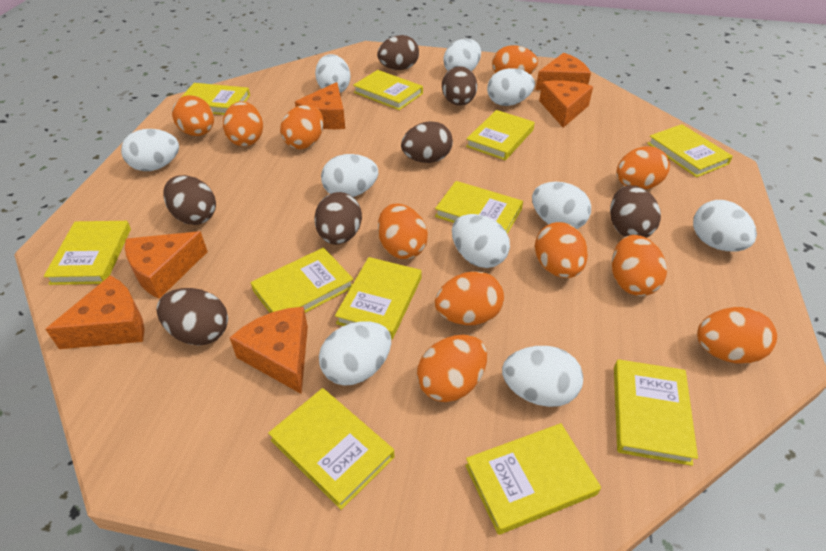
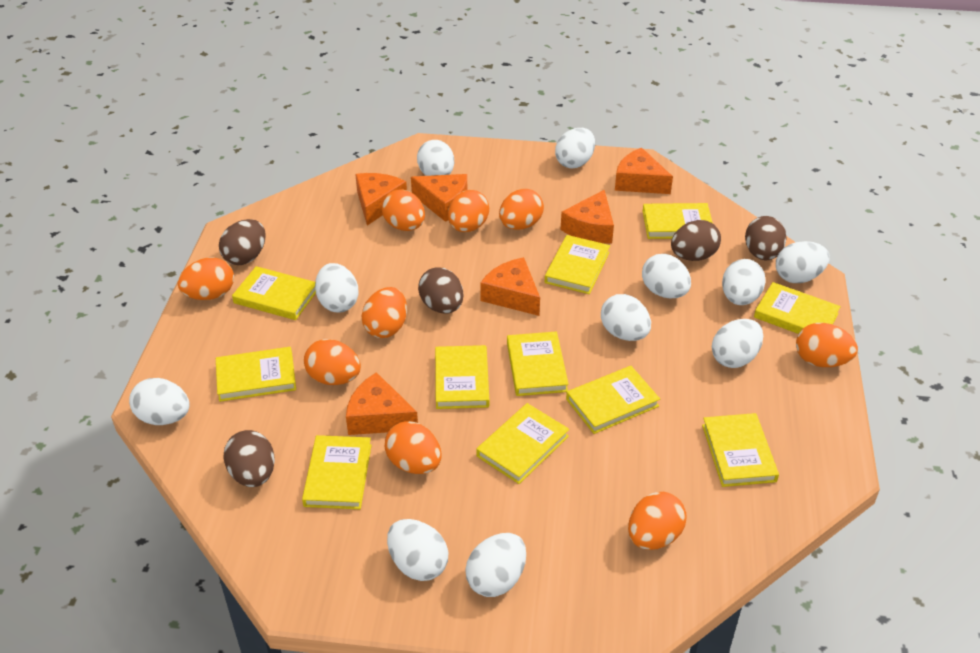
brown egg: [156,288,228,346] [163,175,216,225] [315,192,362,245] [377,35,419,70] [401,121,453,163] [442,66,477,106] [610,185,661,238] = 7 -> [219,219,266,265] [224,430,275,487] [418,267,464,314] [671,220,721,261] [745,216,787,260] = 5
orange egg: [172,95,214,136] [223,101,263,146] [280,105,324,149] [378,204,428,259] [417,335,487,402] [435,271,504,325] [492,45,538,74] [535,222,588,278] [612,235,667,296] [617,146,670,189] [697,307,777,364] = 11 -> [178,257,234,300] [304,339,361,385] [361,287,407,338] [381,189,425,231] [385,421,441,474] [448,190,489,232] [499,189,544,230] [628,492,687,550] [796,323,858,367] = 9
white egg: [121,129,179,171] [315,54,350,93] [319,321,391,386] [321,154,378,197] [443,39,481,71] [452,214,510,268] [487,68,535,106] [502,346,583,407] [532,182,591,229] [693,200,757,252] = 10 -> [129,378,190,425] [315,263,359,313] [387,519,448,581] [417,140,454,176] [465,533,526,597] [555,128,595,168] [601,294,651,341] [642,254,691,298] [712,319,763,368] [722,259,766,305] [776,241,830,283] = 11

